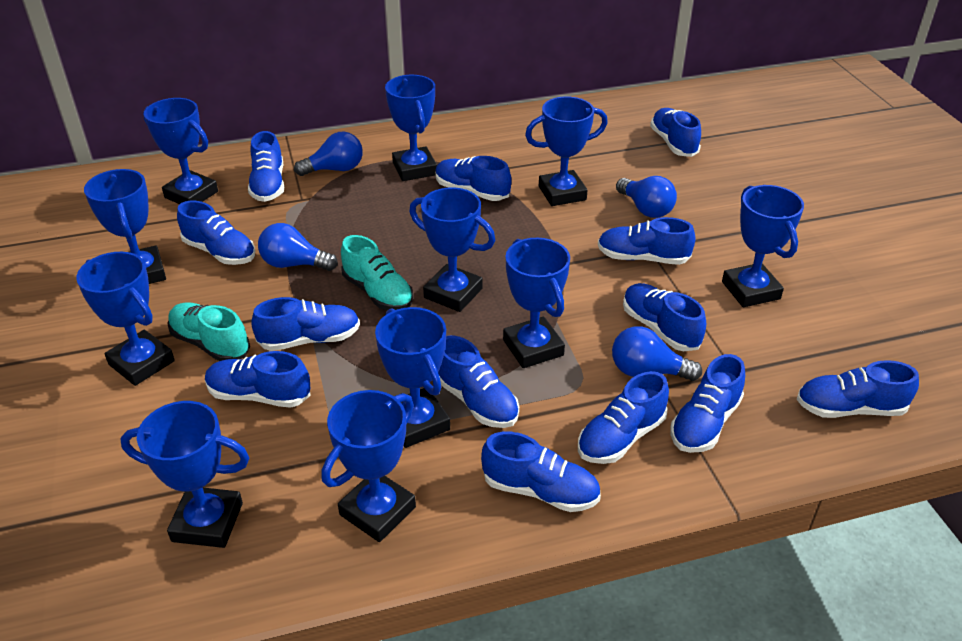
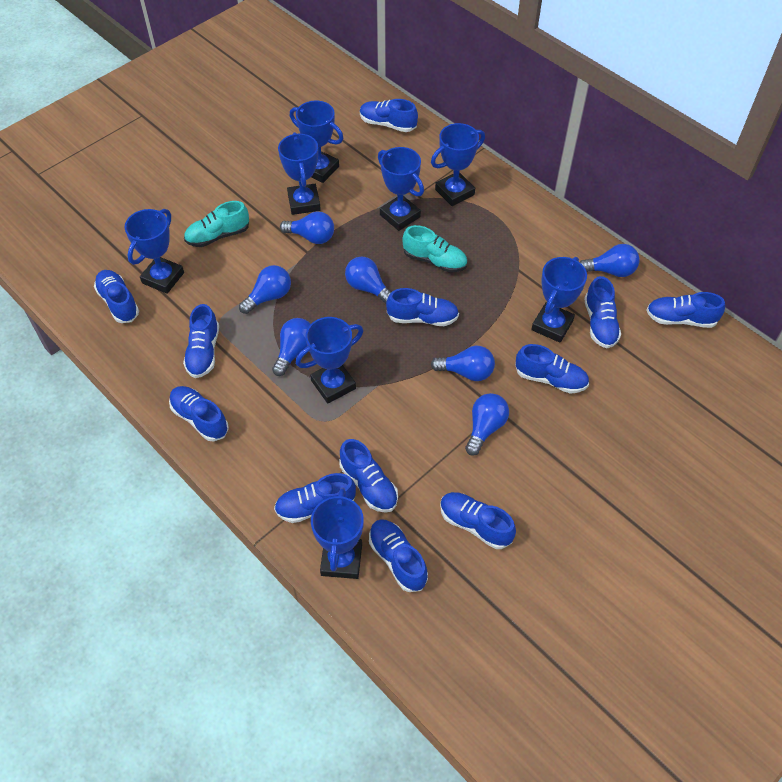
blue light bulb: [258,223,338,271] [294,132,363,176] [612,326,702,381] [616,176,677,218] = 4 -> [239,265,291,314] [272,318,311,376] [280,211,334,244] [345,256,391,304] [431,346,495,381] [465,393,509,456] [580,244,639,277] = 7
blue shoe: [177,201,255,265] [205,351,311,408] [248,131,284,202] [251,297,360,351] [435,156,512,201] [438,335,519,428] [481,432,601,512] [578,371,669,464] [598,217,696,265] [623,283,706,351] [650,108,701,157] [671,354,745,453] [796,360,919,418] = 13 -> [94,270,139,323] [169,386,229,441] [183,304,219,378] [274,473,356,523] [340,439,398,513] [360,99,418,132] [369,519,428,592] [386,288,459,326] [440,492,516,549] [515,344,589,394] [584,276,621,348] [647,292,725,328] = 12
blue trophy: [76,252,175,386] [84,169,166,284] [120,401,249,548] [143,98,218,204] [321,390,416,542] [375,307,450,448] [385,75,437,181] [409,187,495,312] [503,238,570,368] [525,96,608,206] [722,185,804,307] = 11 -> [125,209,184,294] [278,132,321,215] [290,101,343,183] [296,317,363,404] [311,488,364,579] [378,147,424,231] [431,123,485,206] [531,257,587,343] = 8

